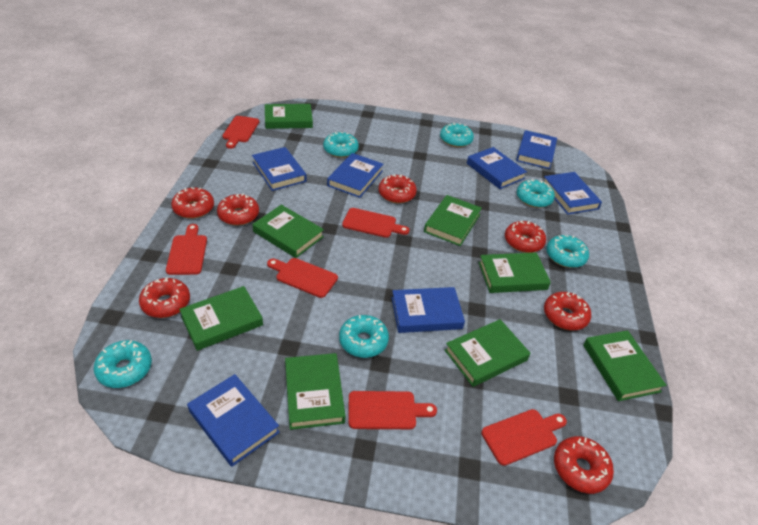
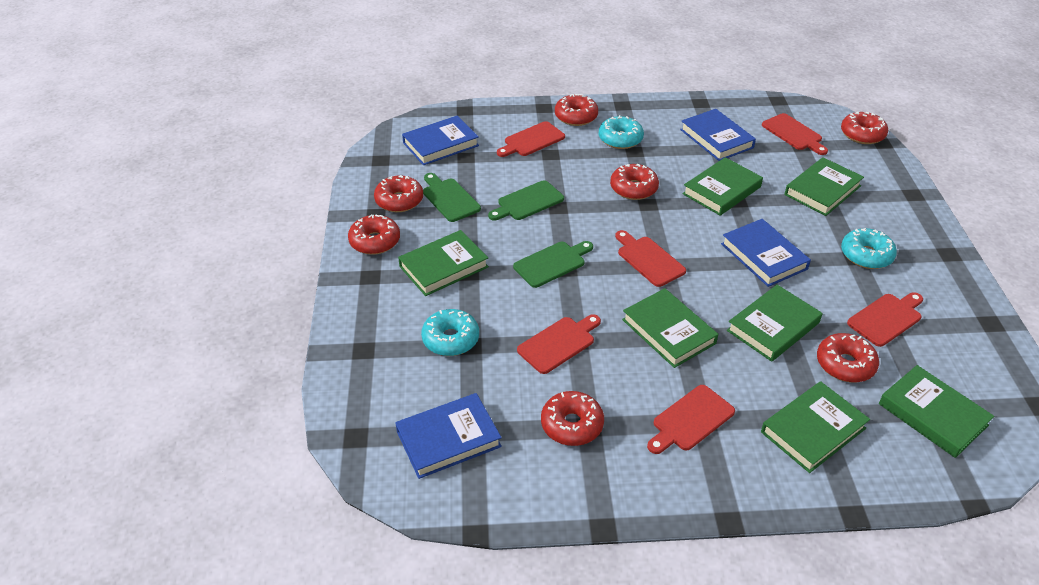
blue book: [187,374,280,467] [252,147,307,191] [327,153,384,198] [392,287,465,333] [467,147,527,189] [516,130,557,169] [544,172,602,215] = 7 -> [395,393,502,479] [402,116,479,165] [680,109,756,161] [721,219,811,287] = 4
green book: [179,286,263,351] [253,205,324,258] [265,104,313,129] [285,353,346,430] [424,195,482,246] [445,319,530,387] [479,252,551,293] [583,330,666,401] = 8 -> [398,230,489,296] [622,288,718,368] [682,157,763,216] [727,285,822,362] [761,381,870,473] [785,157,864,216] [879,365,994,458] = 7
green cutting board: none = 0 -> [423,173,481,222] [488,180,564,221] [513,241,593,288] = 3
turquoise donut: [94,340,152,388] [323,132,359,158] [339,315,389,358] [440,122,474,147] [517,179,555,208] [546,235,589,268] = 6 -> [421,309,479,356] [599,115,644,149] [841,228,897,269] = 3

